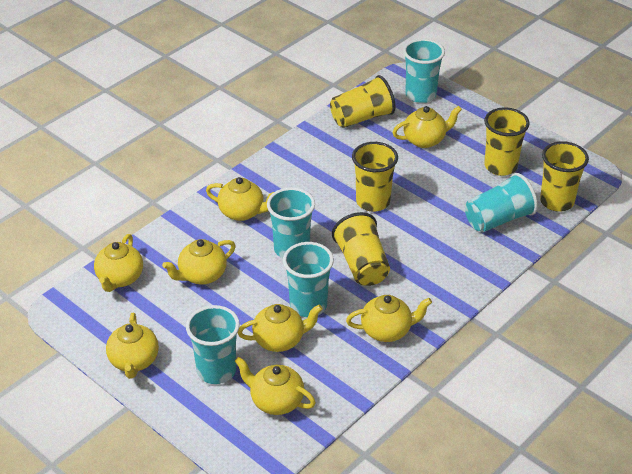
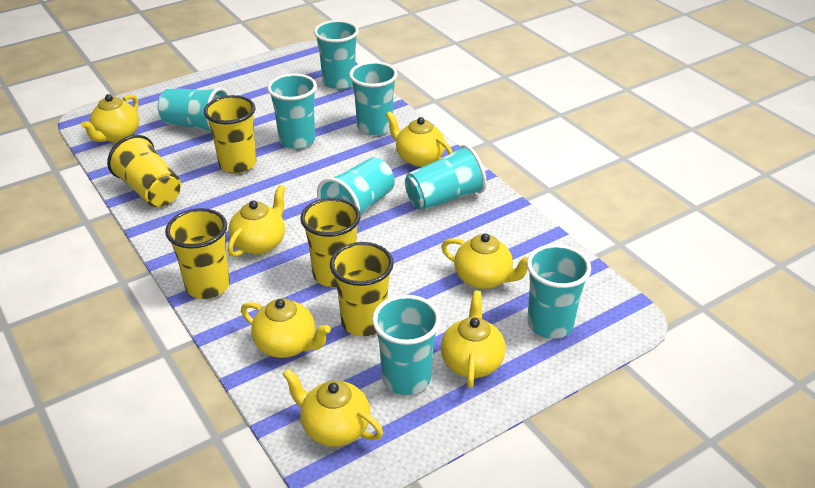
turquoise cup: [186,305,240,384] [267,187,315,258] [283,242,334,317] [403,39,445,103] [465,173,538,233] = 5 -> [158,87,229,131] [267,73,317,149] [314,20,359,90] [317,157,395,216] [349,61,398,136] [372,295,441,395] [405,145,487,211] [527,244,591,339] = 8
yellow teapot: [94,234,143,292] [106,313,159,379] [162,239,236,285] [206,177,274,221] [235,357,316,415] [237,304,323,352] [346,295,432,342] [392,106,462,148] = 8 -> [81,94,139,143] [227,185,286,257] [241,298,331,358] [282,369,383,447] [386,111,453,167] [441,233,528,289] [441,291,506,388] = 7

